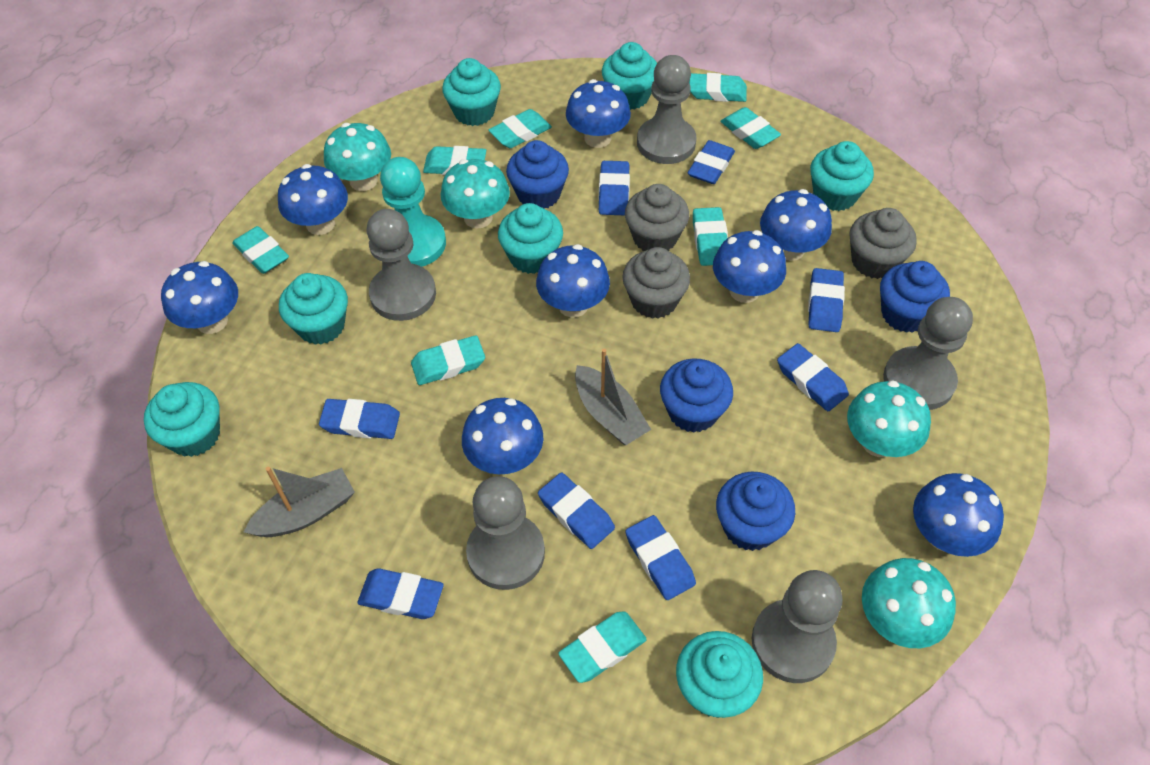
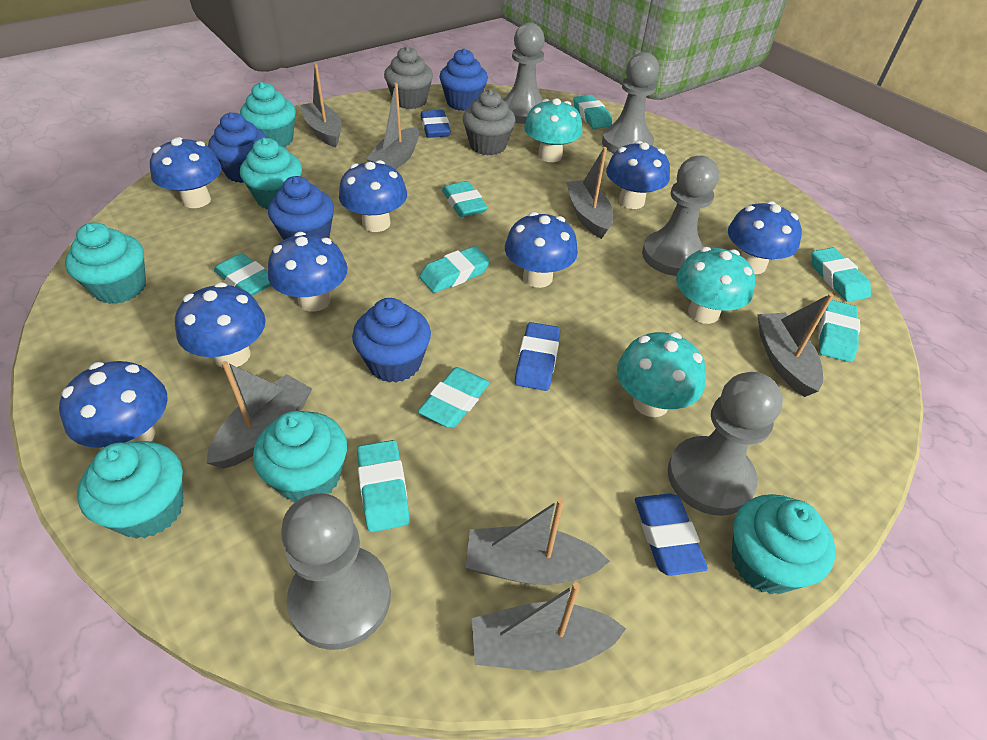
blue eraser: [319,399,400,439] [358,568,444,619] [538,472,615,549] [599,161,630,215] [625,515,696,600] [687,140,735,184] [777,343,849,411] [808,268,845,332] = 8 -> [421,110,451,138] [515,322,560,391] [635,493,708,576] = 3
grey boat: [244,467,355,537] [575,348,651,445] = 2 -> [207,361,312,469] [300,63,342,147] [366,83,419,169] [466,498,610,585] [472,582,626,671] [566,147,613,239] [757,293,834,397] = 7
grey cupcake: [622,247,690,319] [625,184,689,251] [849,208,917,279] = 3 -> [384,46,433,109] [463,89,516,155] = 2
turquoise cupcake: [144,382,220,457] [279,273,348,345] [442,58,501,126] [498,203,563,274] [602,42,657,110] [676,631,763,718] [810,141,874,211] = 7 -> [65,222,146,304] [77,441,183,539] [240,82,296,147] [240,138,302,209] [253,411,347,502] [732,494,836,594] = 6
turquoise mushroom: [324,123,391,191] [441,159,510,229] [847,380,931,457] [862,558,956,648] = 4 -> [524,98,583,162] [617,332,706,417] [676,247,755,324] = 3
turquoise pawn: [380,157,446,267] = 1 -> none = 0

